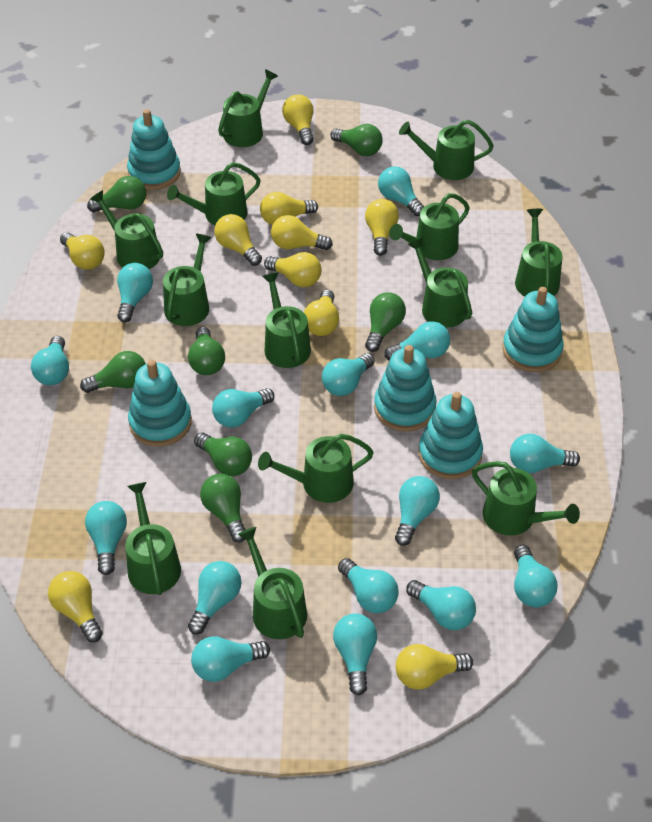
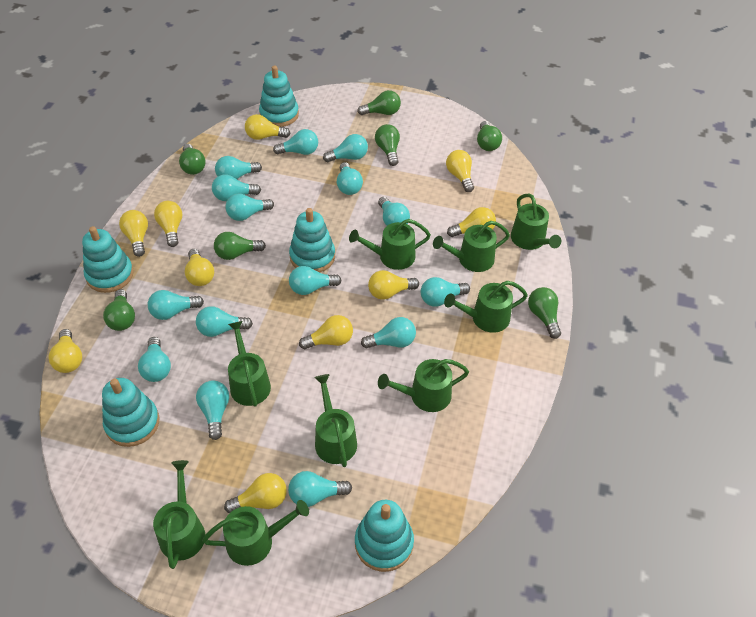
green watering can: [90,190,163,269] [125,482,181,595] [163,233,212,326] [167,162,261,225] [218,69,278,147] [238,527,307,639] [258,434,374,503] [262,272,311,368] [389,193,470,260] [399,120,494,180] [407,238,472,328] [472,461,580,536] [515,209,562,296] = 13 -> [153,460,205,569] [202,500,309,566] [228,321,271,407] [314,374,357,467] [349,219,431,270] [378,359,469,412] [433,221,510,272] [444,281,528,333] [511,194,561,250] = 9

